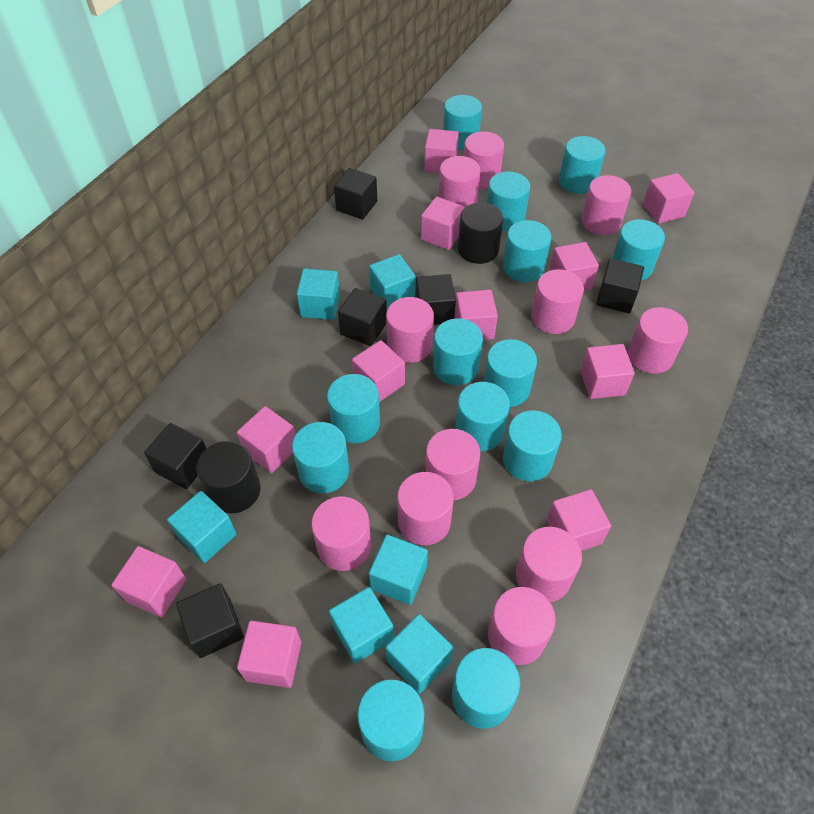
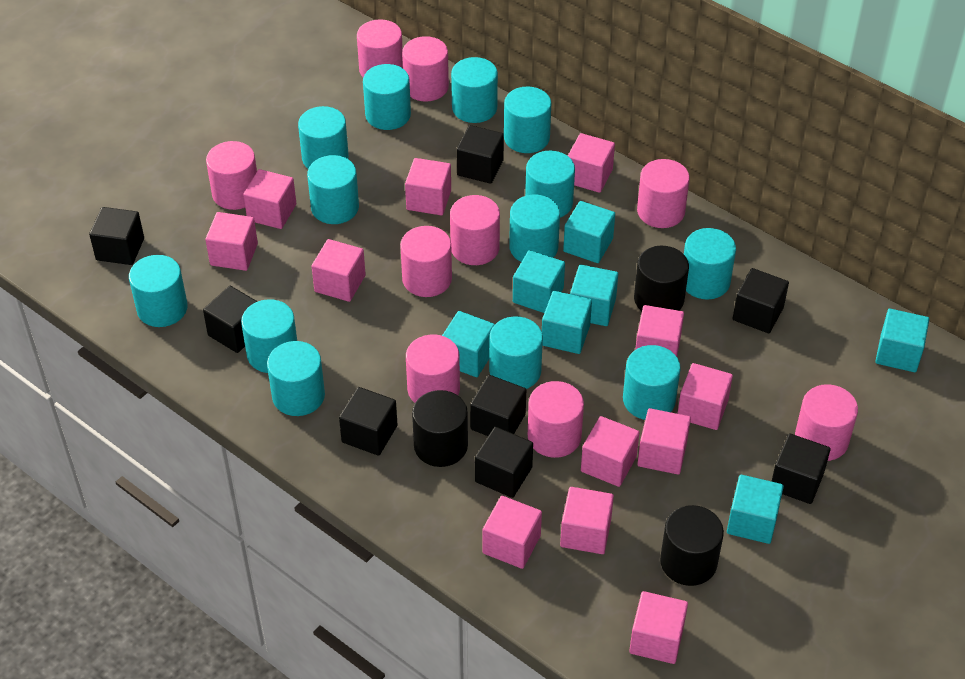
black cube: [144,423,206,489] [176,583,244,658] [334,168,377,220] [338,288,387,346] [415,274,456,325] [596,258,644,313] = 6 -> [89,207,144,265] [203,286,258,353] [339,387,398,456] [456,125,504,184] [470,375,526,436] [475,427,533,498] [733,268,789,333] [771,433,830,504] = 8
black cylinder: [196,441,261,513] [458,203,503,264] = 2 -> [412,390,468,467] [634,246,689,311] [660,505,724,586] = 3
pink cube: [111,546,186,618] [237,406,296,473] [237,621,301,688] [352,340,405,402] [421,197,465,250] [424,129,459,173] [455,290,498,340] [546,489,611,551] [549,242,599,290] [580,344,635,399] [643,173,695,224] = 11 -> [205,212,258,271] [243,169,296,229] [312,239,366,302] [405,158,451,215] [483,496,542,569] [560,487,614,554] [568,133,615,193] [581,416,640,487] [629,591,688,664] [635,305,684,357] [638,408,691,475] [677,363,733,430] = 12
pink cylinder: [311,497,371,571] [386,297,434,363] [397,472,454,545] [425,429,480,500] [439,156,480,207] [464,132,504,189] [488,587,556,665] [516,527,582,602] [531,269,584,334] [581,175,631,235] [628,307,688,374] = 11 -> [206,141,257,210] [357,19,403,77] [400,226,452,297] [402,36,449,102] [406,334,460,403] [450,195,500,265] [528,381,584,458] [637,159,690,228] [795,384,858,461] = 9
turquoise cube: [167,491,237,563] [297,269,340,320] [329,587,394,664] [369,254,416,309] [369,535,428,605] [385,614,453,694] = 6 -> [442,311,495,377] [513,250,565,313] [542,291,592,354] [563,201,615,263] [570,265,618,326] [727,475,784,544] [875,308,929,372] = 7

